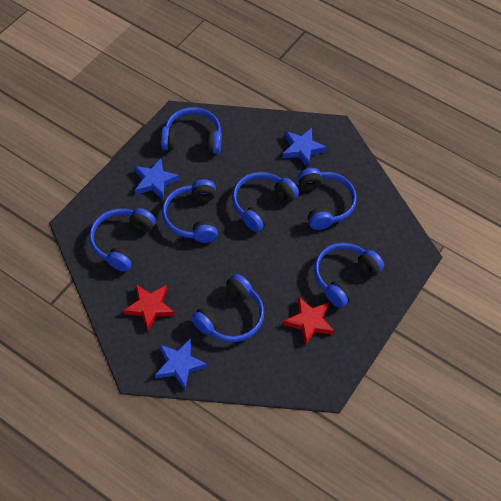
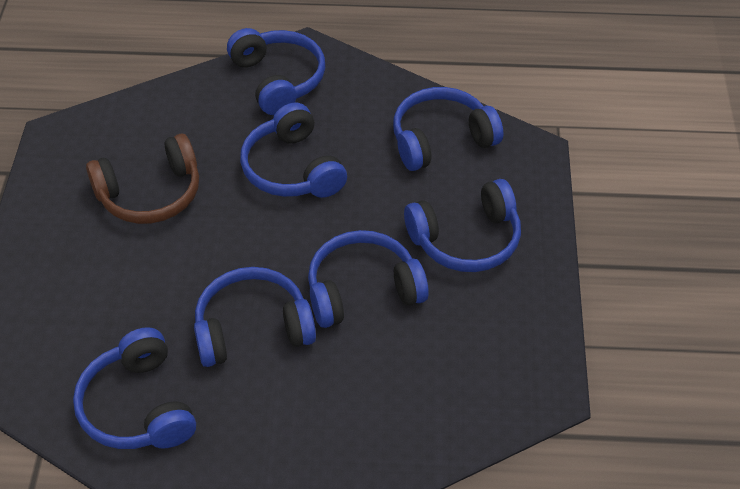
blue star: [134,158,179,200] [155,338,207,390] [282,128,327,168] = 3 -> none = 0
brown headphones: none = 0 -> [86,134,199,224] = 1
red star: [123,285,175,331] [283,296,334,346] = 2 -> none = 0

